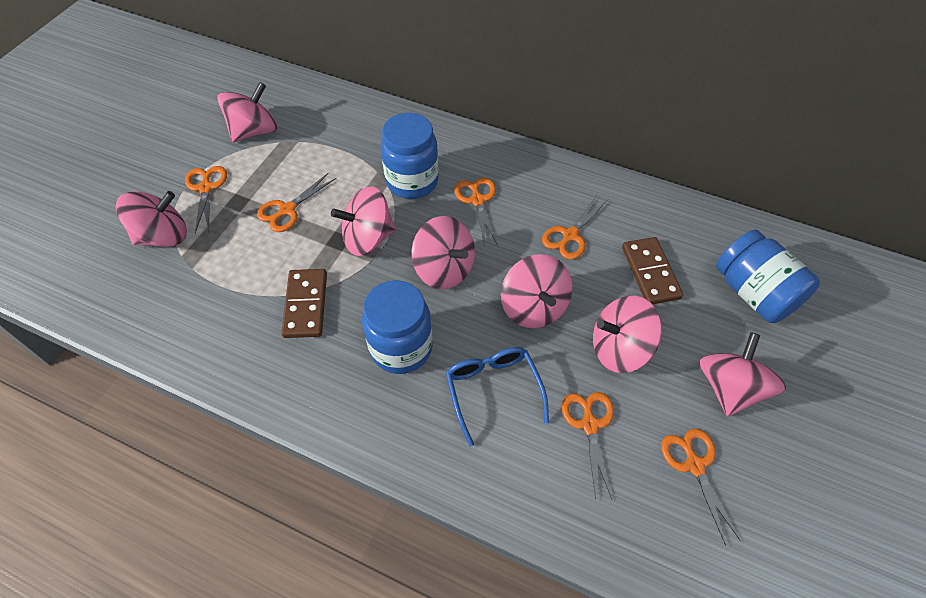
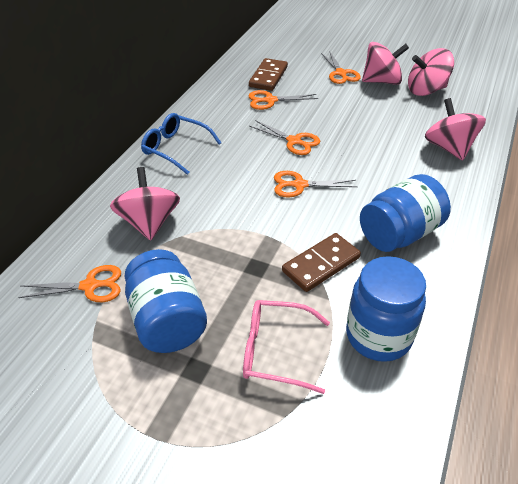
orange scissors: [185,166,227,233] [257,173,336,232] [454,177,498,245] [542,195,608,260] [562,392,614,499] [661,428,741,546] = 6 -> [18,265,121,302] [248,90,318,110] [249,120,320,155] [274,171,358,197] [321,51,361,84] = 5
pink glasses: none = 0 -> [243,300,330,394] = 1
pink spinning top: [116,191,187,247] [217,82,277,142] [331,186,396,256] [411,216,475,289] [501,254,573,328] [593,295,662,373] [700,332,786,416] = 7 -> [110,167,180,241] [362,42,409,85] [408,48,454,96] [425,98,486,160] = 4

